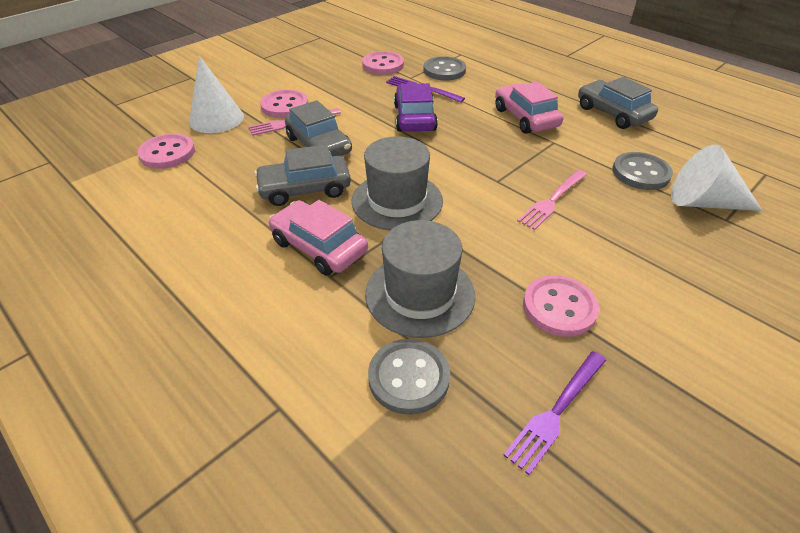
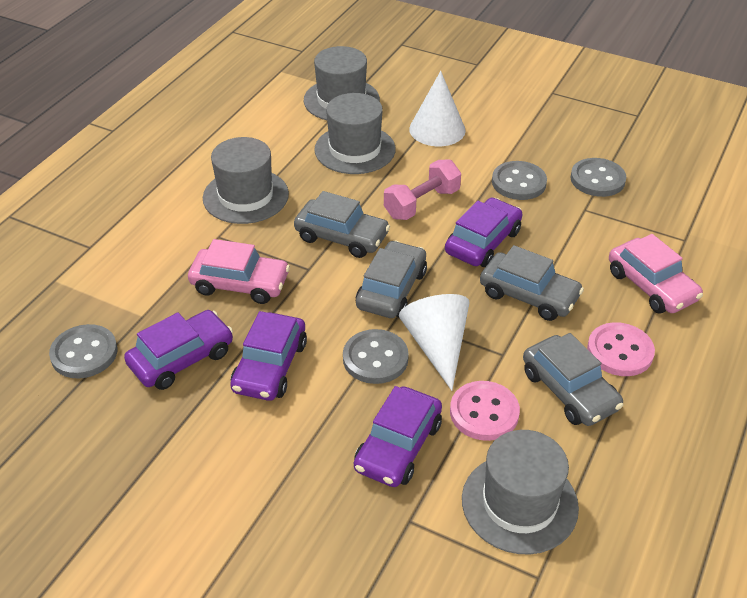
grey button: [368,339,450,415] [423,56,466,81] [612,152,673,190] = 3 -> [49,324,118,378] [343,329,409,384] [492,161,547,200] [571,158,626,197] = 4
grey car: [254,145,351,206] [285,100,352,156] [578,77,658,129] = 3 -> [294,191,390,258] [356,241,427,318] [480,245,584,321] [523,333,623,426] = 4
grey hat: [352,136,443,230] [365,220,475,338] = 2 -> [203,137,289,224] [304,46,380,120] [314,93,396,174] [462,430,579,555] = 4
pink button: [138,134,195,169] [260,89,308,118] [362,51,404,75] [523,275,599,337] = 4 -> [450,381,520,441] [587,322,655,376] = 2
pink dumbbell: none = 0 -> [384,160,461,220] = 1
pink fork: [248,108,341,136] [517,170,587,230] = 2 -> none = 0
purple car: [394,83,438,132] = 1 -> [124,310,233,390] [230,311,307,401] [354,386,442,487] [445,198,523,267] = 4
purple fork: [386,76,465,102] [503,351,606,475] = 2 -> none = 0

